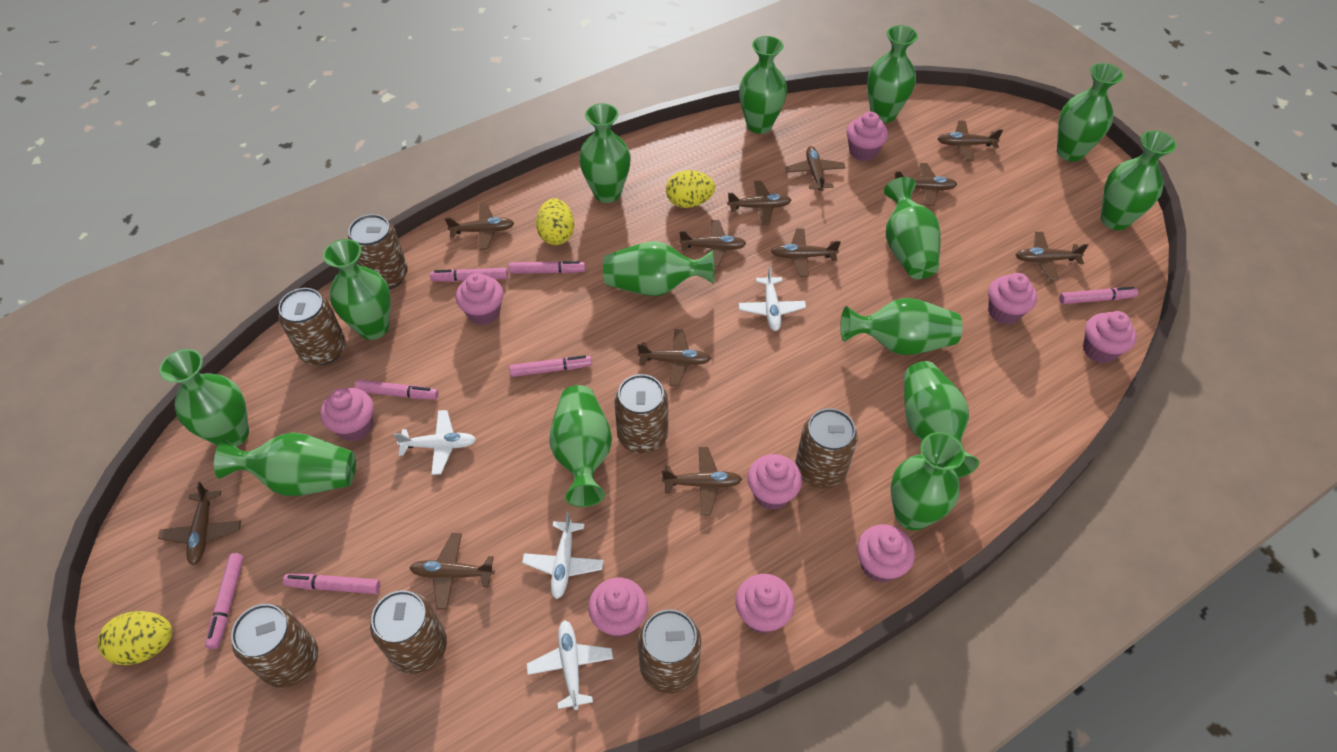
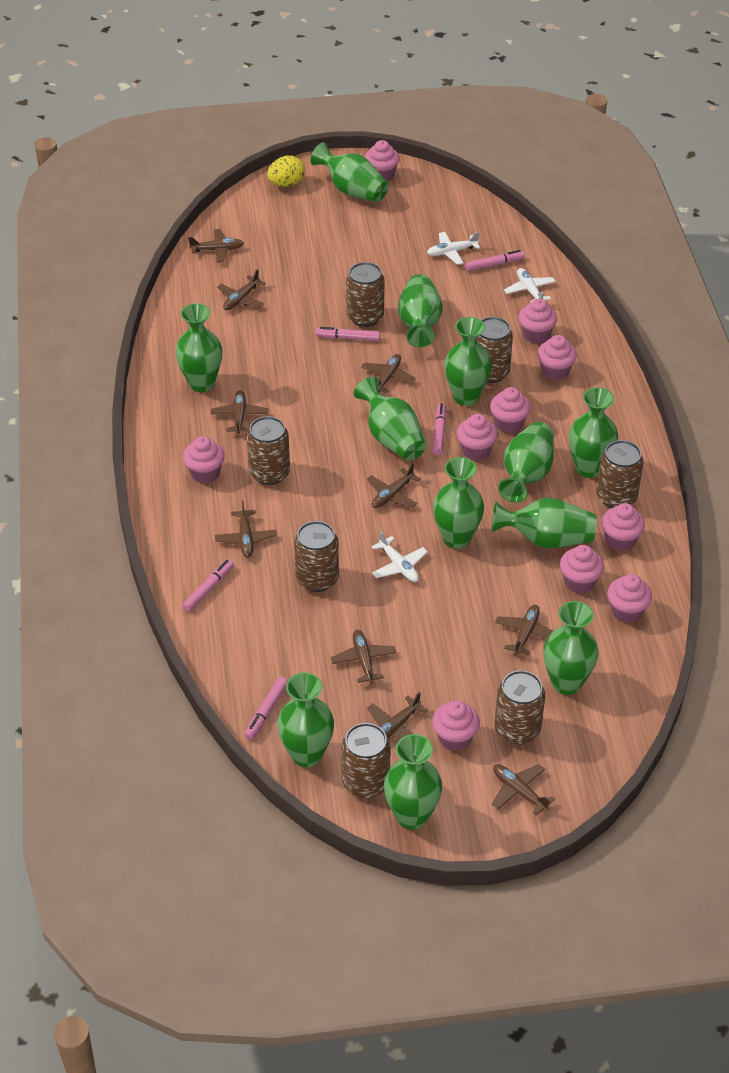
brown plane: [158,482,241,565] [410,533,495,610] [445,204,514,250] [637,329,711,386] [662,447,742,515] [679,220,746,268] [727,181,791,225] [771,228,841,277] [785,146,845,191] [895,163,957,206] [937,121,1003,161] [1016,232,1088,280] = 12 -> [188,229,244,263] [210,391,268,434] [215,500,277,557] [217,269,266,310] [331,630,396,684] [361,354,415,393] [367,463,421,508] [367,692,428,739] [492,764,555,816] [495,605,553,656] = 10
green vase: [159,349,249,447] [214,432,356,496] [323,239,391,340] [549,385,612,507] [579,103,631,203] [603,241,714,296] [739,36,787,134] [840,298,962,355] [867,25,918,123] [884,177,941,279] [891,432,965,531] [904,361,979,478] [1057,63,1124,162] [1101,131,1176,230] = 14 -> [175,303,222,392] [277,672,334,767] [310,142,389,202] [354,377,426,461] [384,734,442,830] [398,274,443,348] [433,457,484,549] [444,317,492,406] [492,498,596,548] [498,422,554,503] [544,601,599,695] [569,387,618,478] = 12
pink cupcake: [320,388,374,441] [456,273,504,325] [588,578,648,638] [736,574,795,634] [747,454,802,510] [847,111,888,161] [857,524,915,583] [988,273,1037,325] [1083,311,1137,363] = 9 -> [183,436,225,483] [365,140,400,181] [432,700,480,751] [457,414,498,461] [490,387,531,433] [519,299,557,344] [537,335,577,381] [560,545,604,593] [602,503,645,551] [607,574,652,623] = 10
pink marker: [205,553,244,649] [283,574,380,594] [354,380,438,400] [430,268,508,282] [509,261,585,274] [509,355,592,377] [1059,287,1138,304] = 7 -> [182,559,234,612] [245,676,288,740] [316,327,380,341] [432,403,446,455] [465,250,525,271] = 5
white plane: [393,410,476,475] [522,512,603,599] [527,620,613,710] [739,266,806,331] = 4 -> [372,531,427,582] [427,232,480,265] [504,268,556,303] = 3
yellow egg: [98,611,172,665] [536,198,574,245] [666,170,715,208] = 3 -> [267,155,305,187] = 1

